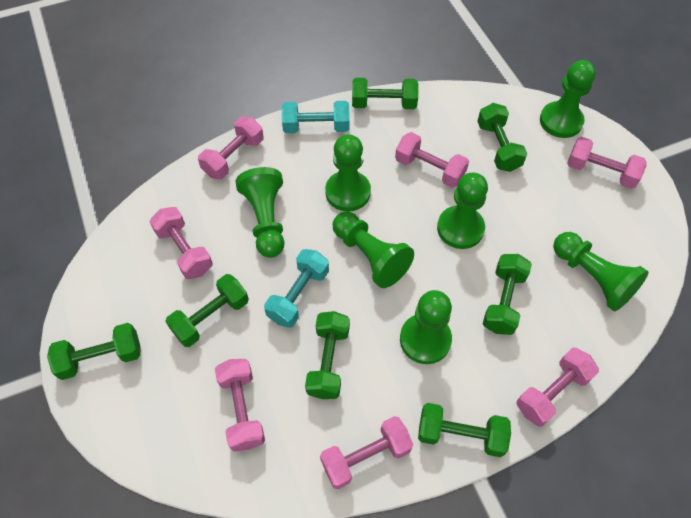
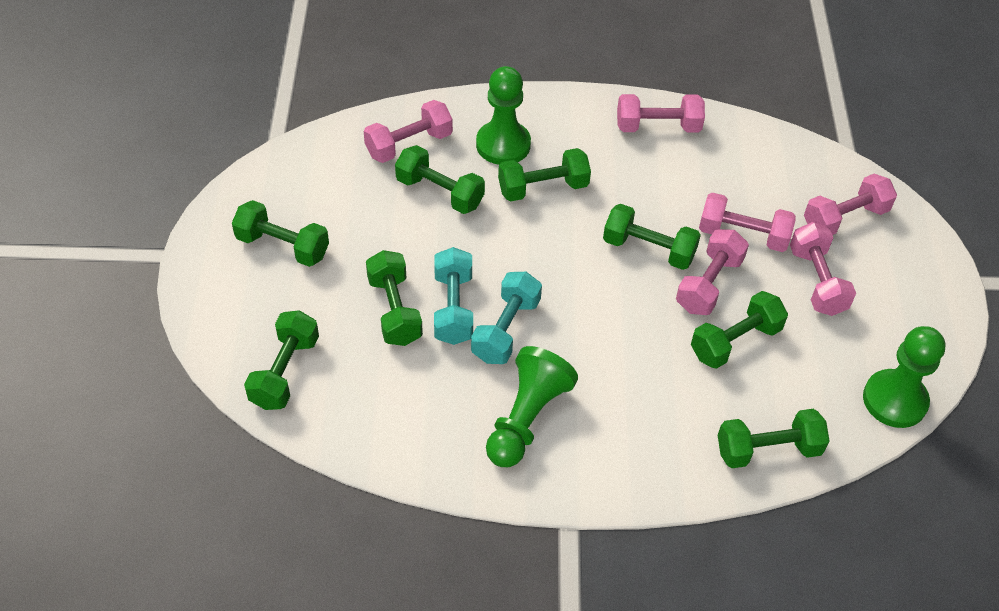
green dumbbell: [47,323,140,380] [165,274,249,347] [305,311,350,399] [352,78,419,109] [418,403,511,457] [477,103,527,172] [483,254,532,335] = 7 -> [232,200,329,267] [244,310,319,410] [366,250,423,346] [395,145,485,214] [498,148,591,202] [603,204,701,270] [691,291,788,369] [718,409,830,468] = 8
green pawn: [235,167,285,258] [325,134,371,211] [333,212,414,288] [400,290,452,364] [437,173,488,249] [540,60,596,138] [553,232,649,311] = 7 -> [476,66,531,165] [486,346,578,467] [863,326,946,428] = 3
pink dumbbell: [150,207,213,279] [198,117,264,180] [215,359,265,451] [320,416,413,489] [395,132,469,188] [516,348,599,427] [567,137,647,189] = 7 -> [364,100,453,163] [617,94,705,132] [676,229,749,315] [699,192,796,252] [790,222,856,316] [804,174,897,235] = 6

